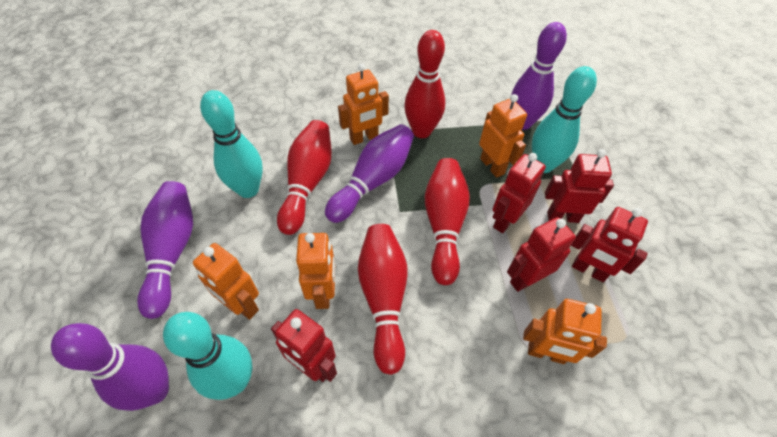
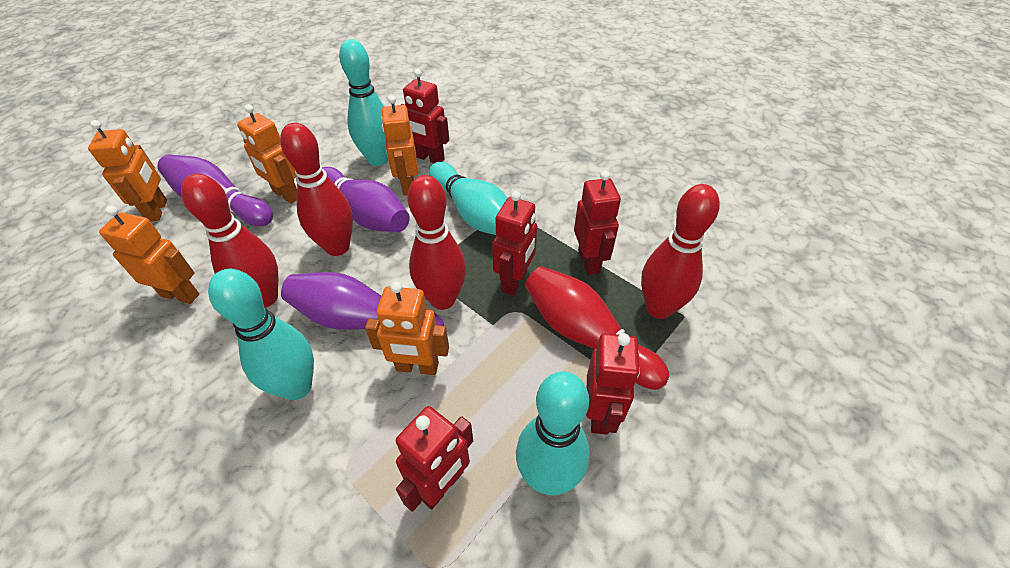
purple bowling pin: [51,323,169,411] [137,181,193,319] [325,124,414,223] [511,22,567,130] = 4 -> [157,154,273,226] [281,272,444,330] [322,167,410,232] = 3
red bowling pin: [277,120,332,235] [358,224,408,375] [404,30,445,138] [425,158,470,285] = 4 -> [181,174,278,307] [280,123,353,256] [407,175,466,310] [525,266,669,390] [641,184,720,319] = 5
turquoise bowling pin: [163,312,252,400] [200,90,263,198] [532,66,597,173] = 3 -> [208,269,314,400] [339,39,388,166] [429,162,507,235] [516,371,590,495] = 4

